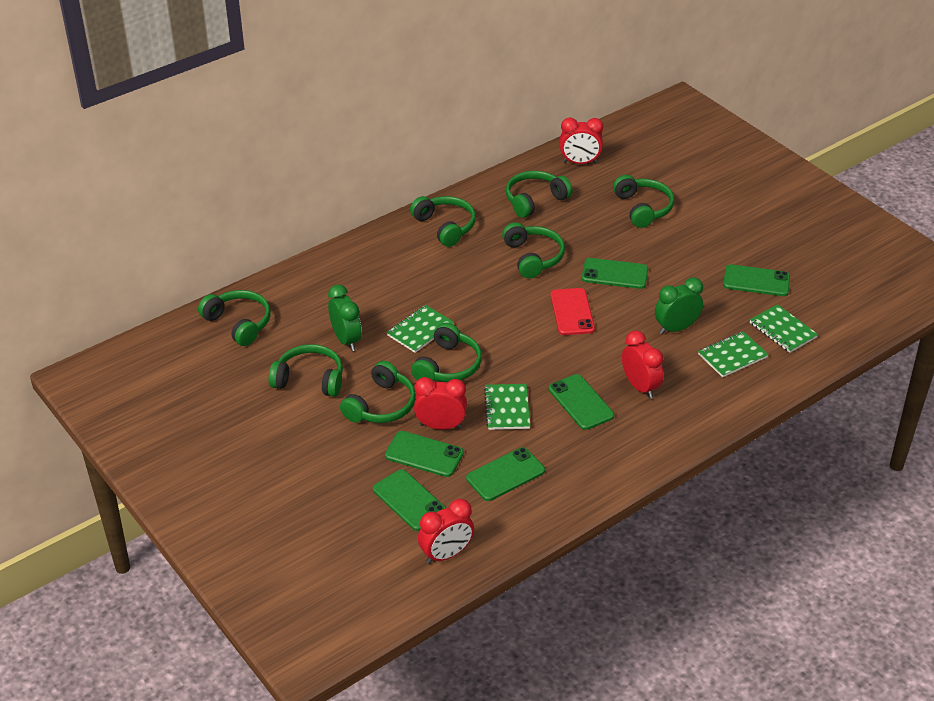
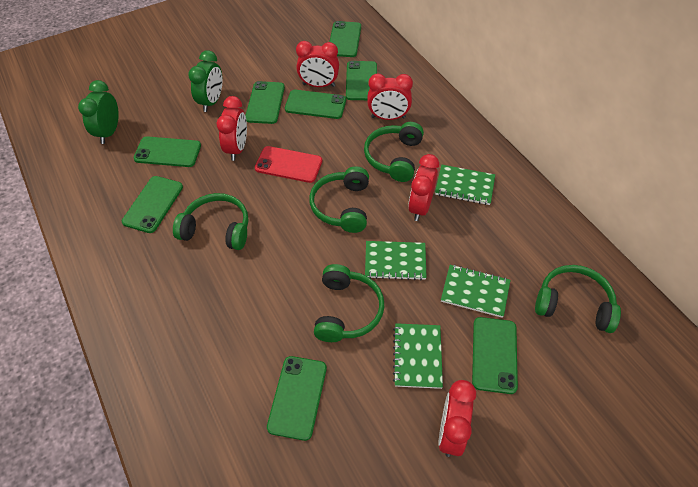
green headphones: [198,290,271,346] [268,344,343,397] [340,361,416,423] [410,196,476,247] [411,323,482,382] [502,222,565,278] [506,171,573,218] [613,175,674,228] = 8 -> [173,193,248,250] [309,166,369,233] [314,264,384,342] [364,122,424,182] [535,265,621,333] = 5
green phone: [373,469,446,531] [385,431,464,477] [466,447,545,501] [549,374,614,430] [582,258,648,289] [723,264,790,296] = 6 -> [122,176,183,233] [134,136,201,167] [245,81,285,124] [267,356,327,441] [285,90,346,119] [329,21,361,57] [346,61,377,100] [472,317,518,394] = 8
red clock: [414,377,467,430] [418,499,474,564] [560,118,603,164] [622,331,664,399] = 4 -> [217,96,247,161] [296,41,339,87] [368,74,413,120] [408,154,439,221] [438,380,476,457] = 5

